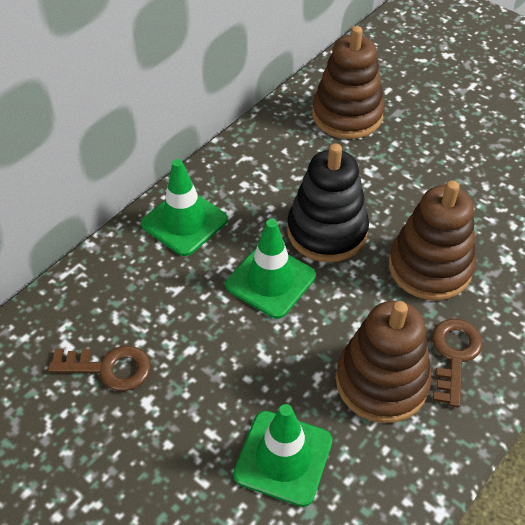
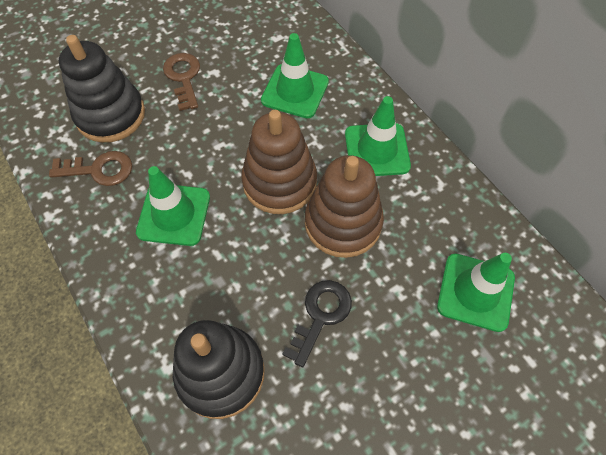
black key: none = 0 -> [282,280,352,367] = 1
black stacking toy: [287,143,369,262] = 1 -> [59,35,145,143] [173,320,265,419] = 2
brown stacking toy: [312,26,385,139] [336,301,432,423] [389,180,476,301] = 3 -> [241,110,317,214] [305,155,384,258] = 2
green traffic cone: [141,159,228,256] [225,219,316,319] [233,404,332,507] = 3 -> [136,166,210,246] [261,33,329,118] [345,96,411,176] [437,253,515,332] = 4

